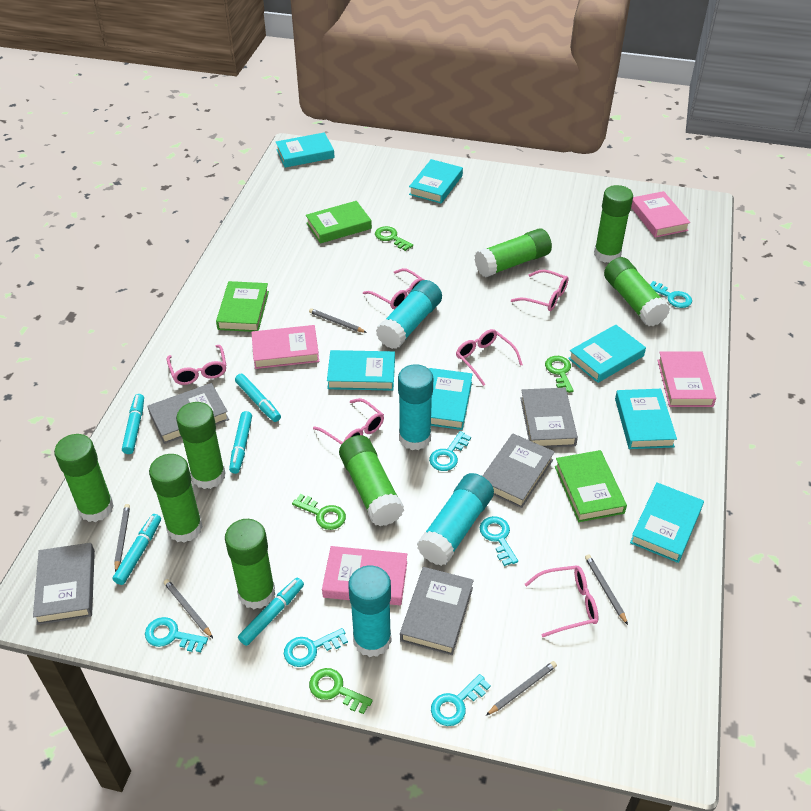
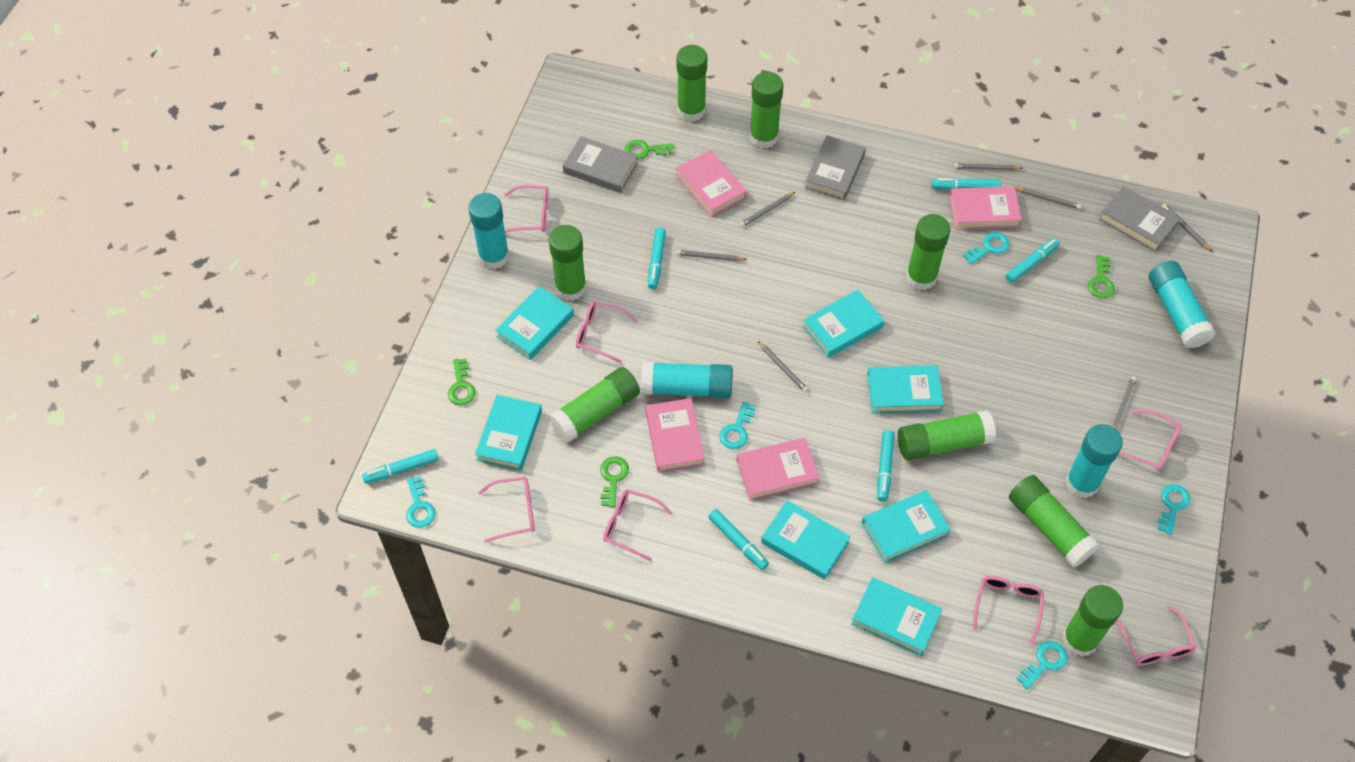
green book: [216,281,269,332] [306,201,372,244] [555,450,627,522] = 3 -> none = 0
grey book: [33,543,95,625] [147,383,229,444] [400,567,474,655] [483,434,555,508] [520,387,578,448] = 5 -> [563,136,638,193] [805,135,866,200] [1099,186,1180,252] = 3
grey pencil: [114,504,130,572] [164,579,213,638] [309,308,367,333] [486,661,557,715] [585,554,628,625] = 5 -> [676,250,747,261] [740,192,795,227] [758,341,808,392] [954,163,1022,170] [1015,187,1081,209] [1112,376,1137,430] [1161,203,1212,252] = 7
pink glasses: [167,345,226,385] [313,398,384,445] [363,268,424,309] [456,329,523,386] [511,270,569,311] [525,565,599,637] = 6 -> [478,477,535,543] [504,185,549,233] [576,301,638,363] [603,489,672,561] [973,576,1044,644] [1116,606,1196,666] [1119,409,1182,471] = 7
turquoise key: [145,617,208,652] [284,628,348,667] [429,431,471,471] [431,674,491,726] [480,516,518,566] [649,281,692,308] = 6 -> [406,476,436,528] [720,402,756,449] [963,232,1010,264] [1016,641,1068,689] [1158,484,1191,535] = 5
turquoise marker: [113,514,161,585] [122,394,144,454] [229,411,252,474] [235,374,281,422] [238,578,304,646] = 5 -> [362,449,439,484] [648,227,666,289] [708,509,769,570] [877,430,895,502] [931,178,1001,190] [1005,238,1060,283] = 6

